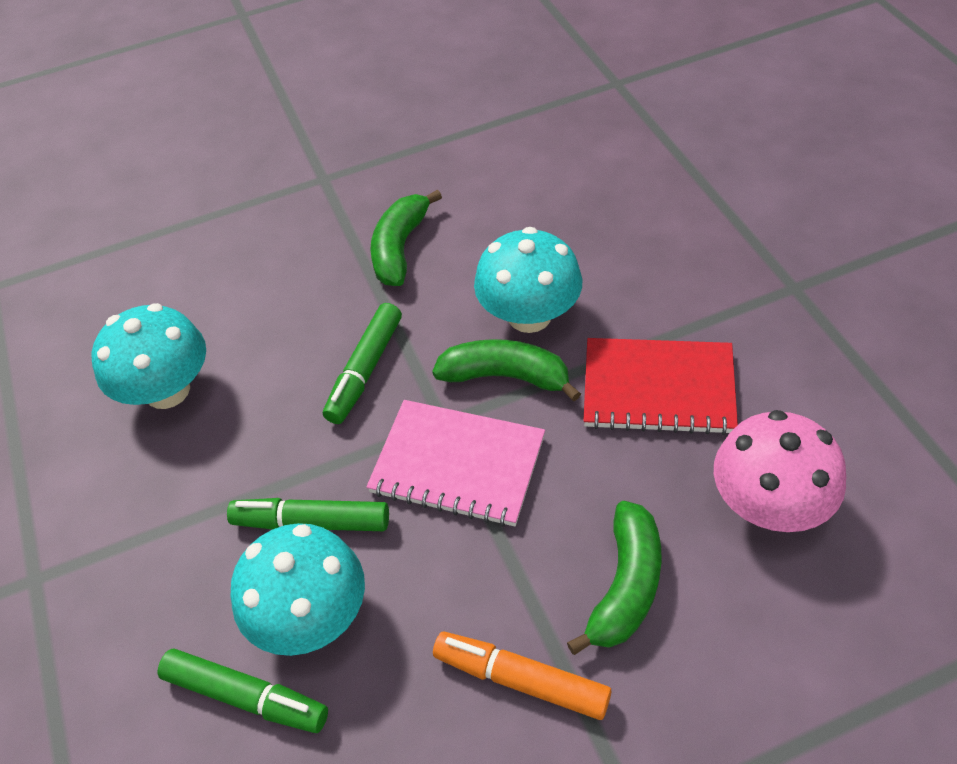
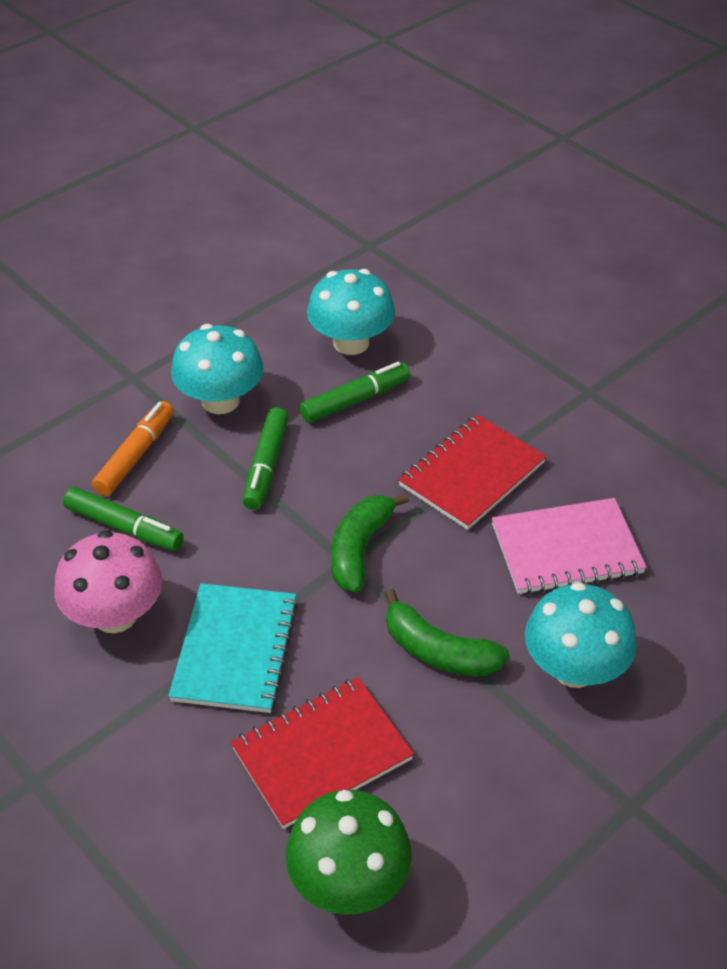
green banana: [370,190,442,286] [432,339,581,401] [567,501,662,655] = 3 -> [331,492,409,593] [384,589,510,676] = 2
green mushroom: none = 0 -> [286,790,412,915] = 1
red notebook: [583,338,738,435] = 1 -> [231,677,414,829] [398,414,547,530] = 2
turquoise notebook: none = 0 -> [168,583,298,713] = 1

